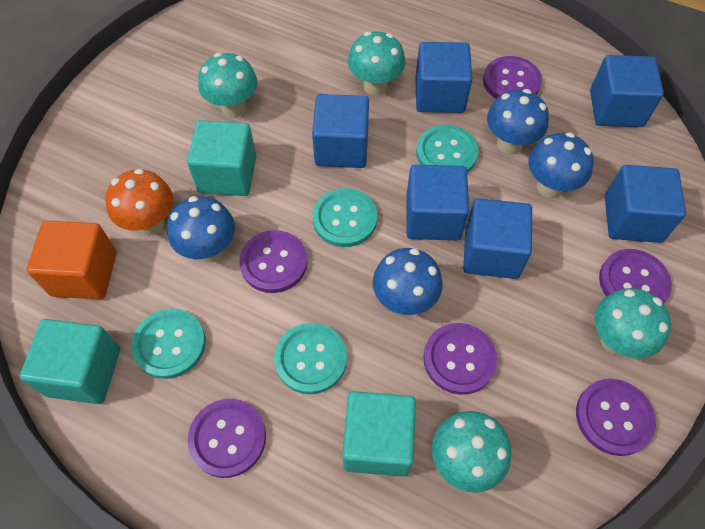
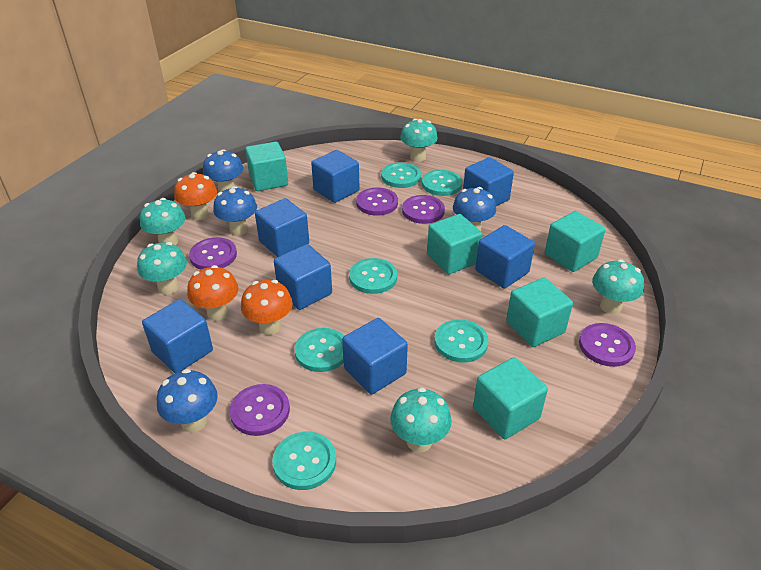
blue cube: [312,94,369,168] [406,165,469,240] [415,42,472,113] [463,198,532,279] [590,55,664,127] [605,165,686,243] = 6 -> [142,299,213,373] [255,198,309,257] [274,244,332,310] [311,150,360,203] [342,318,408,395] [463,157,514,206] [475,225,535,289] = 7
orange cube: [26,220,117,299] = 1 -> none = 0
orange mushroom: [105,169,173,235] = 1 -> [174,172,217,220] [187,265,239,321] [241,280,293,335] = 3
purple button: [188,399,266,478] [239,230,307,293] [424,323,497,395] [483,56,542,99] [576,379,656,456] [599,249,672,304] = 6 -> [189,237,237,270] [229,384,290,436] [356,188,398,216] [402,195,445,224] [579,323,636,367] = 5
turquoise button: [131,308,205,379] [274,323,347,394] [312,188,377,247] [416,125,479,173] = 4 -> [272,432,336,490] [294,328,344,372] [349,258,397,294] [381,163,421,188] [422,170,462,196] [435,319,488,363] = 6
turquoise cube: [20,319,120,404] [187,120,256,196] [343,391,416,477] = 3 -> [245,142,288,191] [427,214,483,275] [473,357,548,439] [506,278,573,347] [545,211,606,272] = 5
turquoise mushroom: [198,53,257,117] [348,31,405,96] [432,411,511,493] [594,288,671,359] = 4 -> [137,242,187,295] [140,198,186,245] [390,387,452,452] [400,119,438,162] [592,259,644,314] = 5

